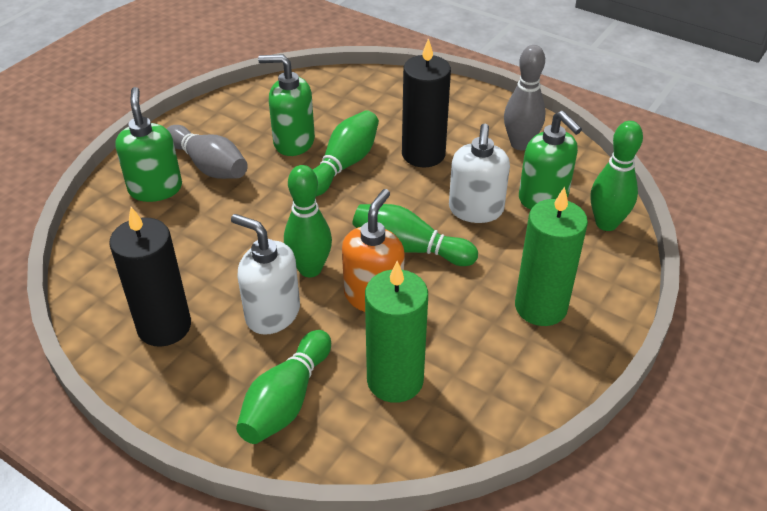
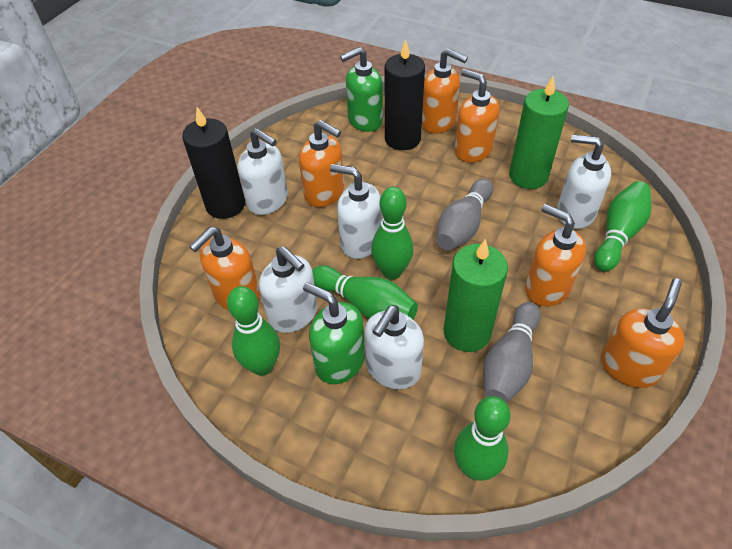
green soap dispenser: [115,87,182,202] [258,54,315,156] [519,111,582,209] = 3 -> [303,282,365,384] [340,47,383,132] = 2
orange soap dispenser: [342,189,405,312] = 1 -> [189,227,260,310] [299,120,344,207] [422,48,468,134] [455,69,500,162] [525,204,586,307] [601,278,685,388] = 6
white soap dispenser: [231,214,300,335] [449,124,510,223] = 2 -> [238,128,288,215] [259,246,318,333] [330,164,382,259] [364,305,424,389] [557,134,611,229] = 5

